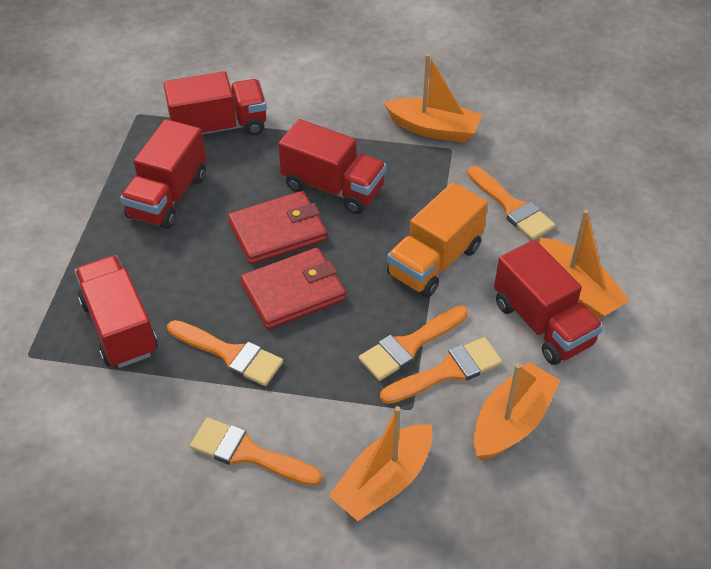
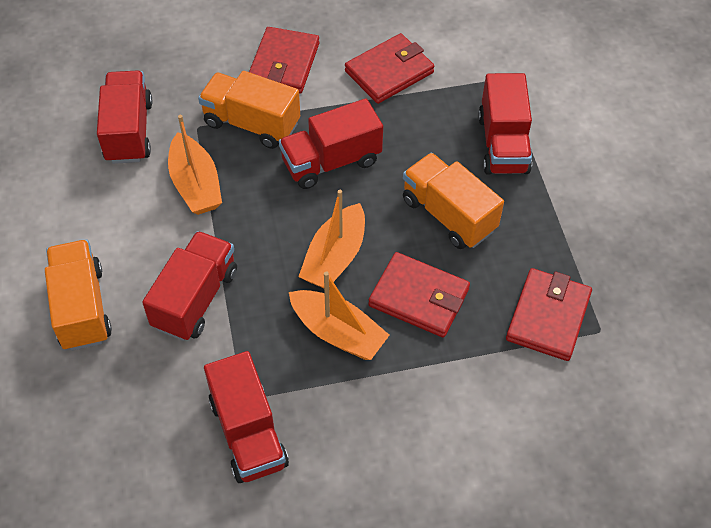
orange boat: [328,406,433,521] [384,54,482,143] [474,362,560,460] [539,210,630,319] = 4 -> [168,115,222,215] [289,271,390,360] [298,190,365,288] = 3
orange brush: [167,320,283,386] [190,418,322,486] [359,305,468,381] [380,337,502,404] [467,166,555,240] = 5 -> none = 0
orange truck: [387,182,488,297] = 1 -> [45,240,112,351] [198,71,300,149] [403,153,504,249] = 3
red wallet: [228,191,327,265] [240,248,346,330] = 2 -> [249,27,319,94] [345,33,434,104] [368,252,470,337] [506,268,592,361] = 4

